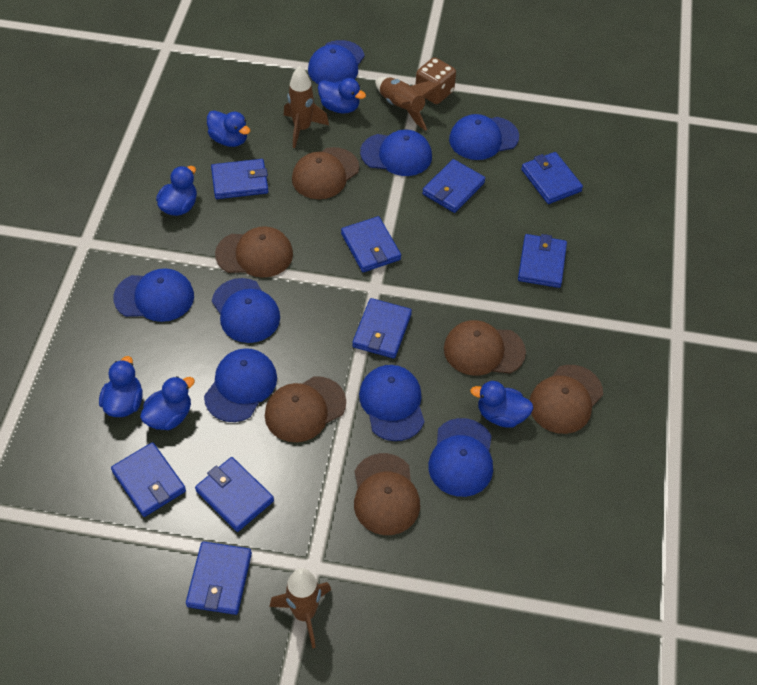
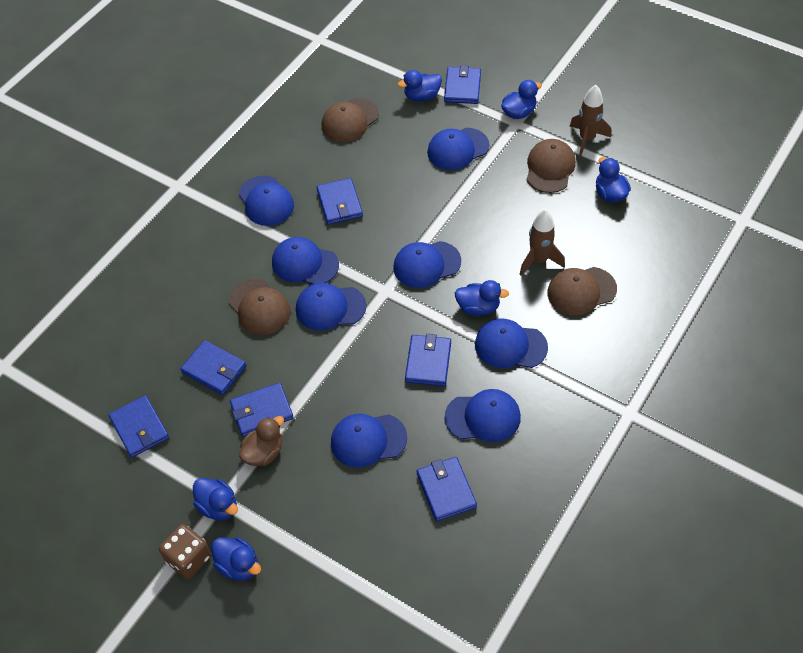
blue wallet: [111,442,186,517] [186,541,252,615] [195,457,274,532] [211,159,268,199] [341,216,401,272] [352,298,412,359] [422,159,485,213] [518,234,567,288] [521,152,583,204] = 9 -> [108,395,169,458] [180,340,246,395] [230,382,294,436] [316,178,363,225] [405,334,451,386] [417,457,477,521] [444,65,481,104] = 7
brown cap: [215,226,293,278] [265,376,346,442] [292,147,359,199] [354,453,420,535] [444,320,526,376] [529,365,603,434] = 6 -> [229,279,291,335] [321,98,379,142] [526,139,576,193] [547,267,617,315] = 4
brown duck: none = 0 -> [239,416,284,466] = 1
brown rocket: [269,568,331,649] [284,66,329,148] [375,77,441,131] = 3 -> [519,209,565,276] [570,85,611,157] = 2

